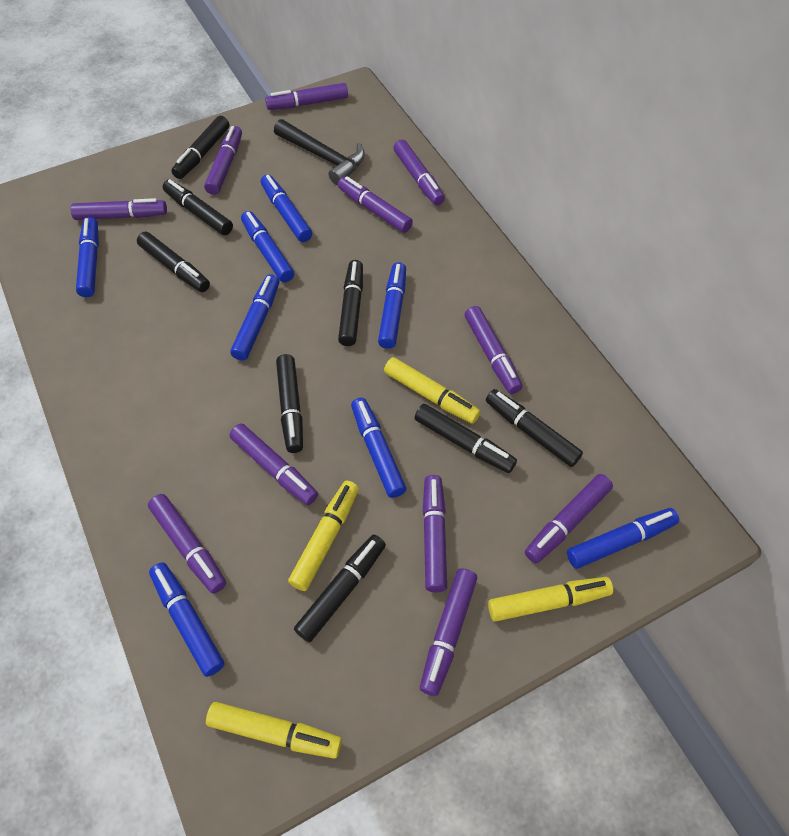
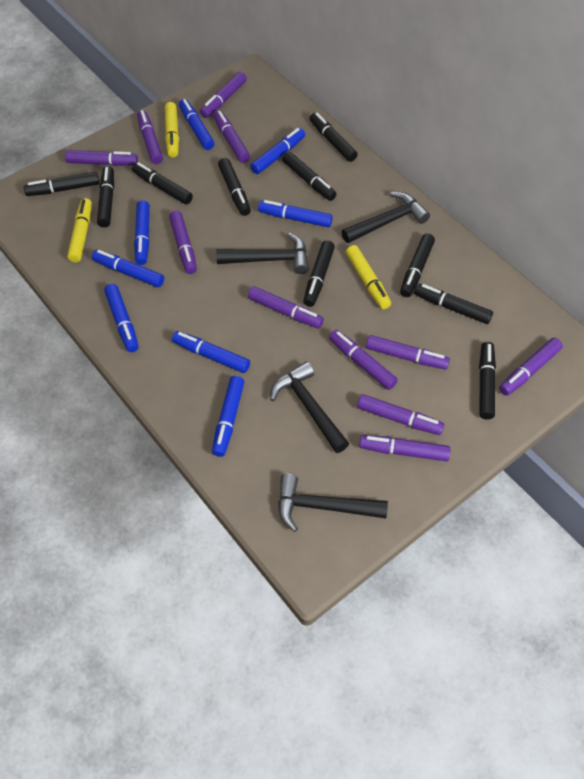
black hammer: [274,119,365,185] = 1 -> [216,233,309,274] [270,362,349,453] [278,474,388,532] [341,192,430,243] = 4
black marker: [137,232,210,292] [163,179,233,235] [171,116,230,179] [276,354,303,453] [294,535,386,642] [338,260,363,346] [415,404,517,473] [486,389,583,467] = 8 -> [24,172,99,196] [97,166,114,227] [132,162,193,205] [218,158,251,216] [282,151,336,201] [303,240,335,307] [309,113,358,162] [400,233,435,297] [414,284,493,324] [479,342,496,420] = 10
yellow marker: [206,702,342,759] [288,480,359,591] [384,357,481,424] [488,577,613,622] = 4 -> [67,198,92,263] [165,102,179,157] [346,245,391,309] = 3

